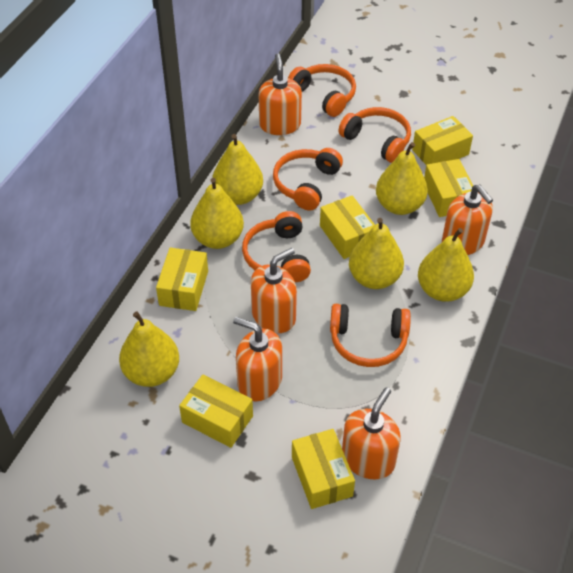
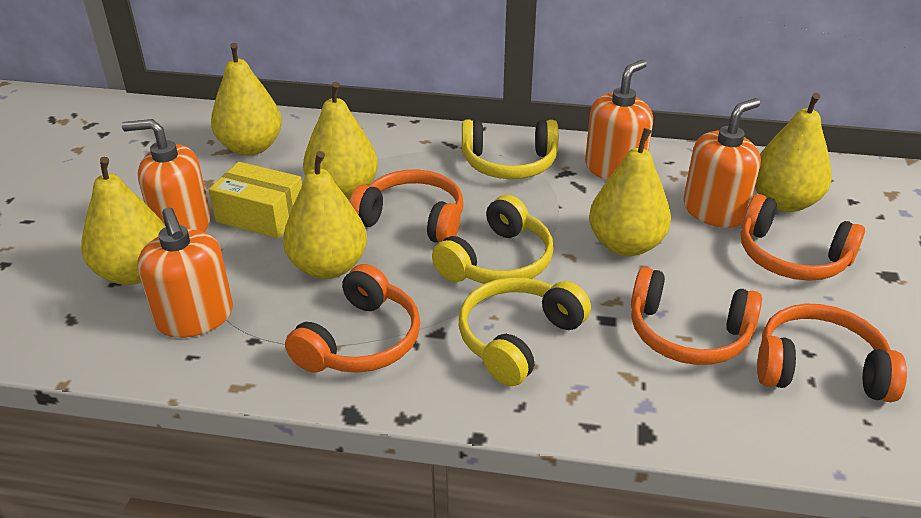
orange soap dispenser: [233,317,282,401] [251,248,297,333] [259,54,302,135] [342,387,401,479] [442,184,493,255] = 5 -> [122,119,211,232] [137,207,233,338] [585,60,653,180] [683,98,761,228] = 4
yellow box: [156,247,208,311] [179,375,253,448] [292,429,355,509] [320,195,375,259] [412,116,473,165] [424,159,473,217] = 6 -> [209,162,302,238] = 1
yellow headphones: none = 0 -> [432,195,554,284] [459,277,591,386] [462,120,559,179] = 3

